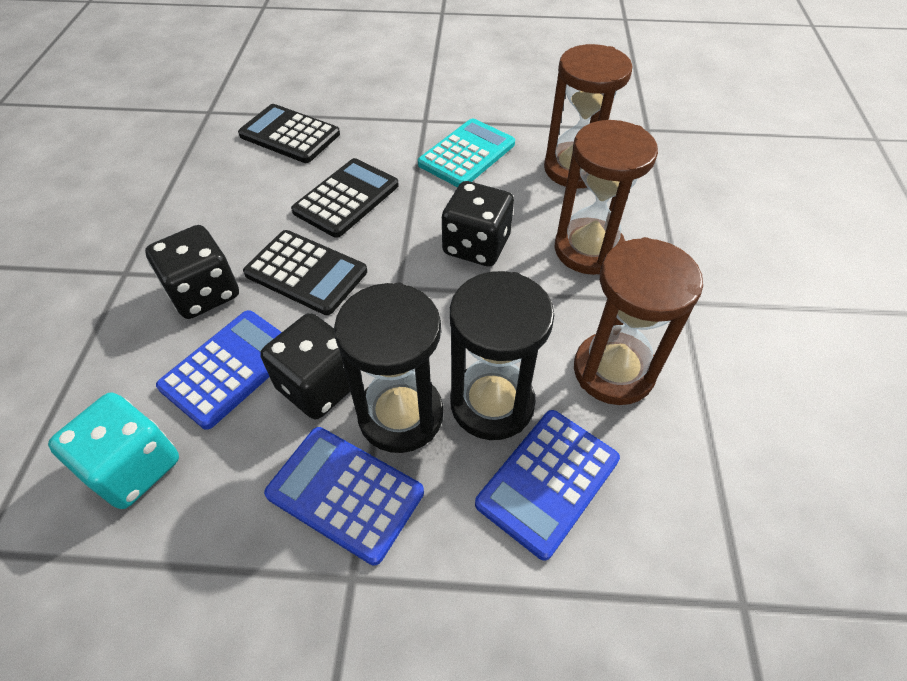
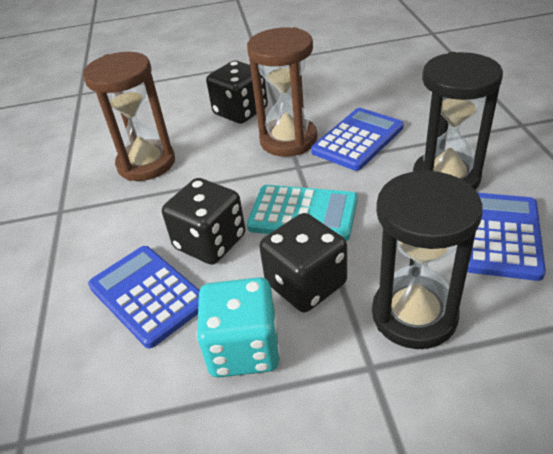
black calculator: [238,104,340,163] [243,230,367,315] [291,158,399,238] = 3 -> none = 0
brown hourglass: [544,44,632,188] [554,120,658,275] [574,237,703,405] = 3 -> [83,52,175,181] [247,27,318,157] = 2

